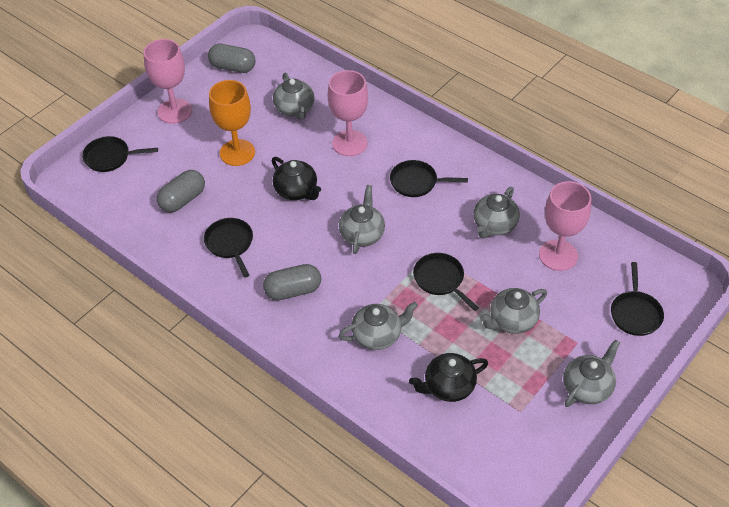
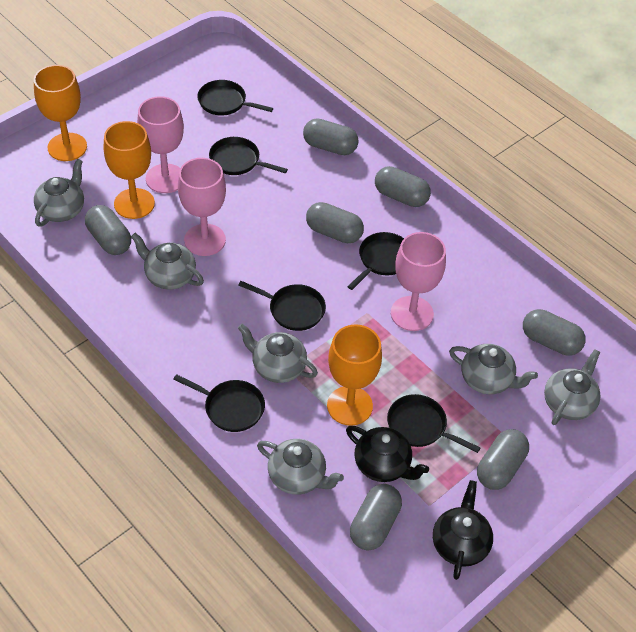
black pan: [82,136,158,172] [204,218,253,278] [390,160,468,197] [413,253,479,311] [611,262,664,336] = 5 -> [173,374,265,432] [197,80,273,115] [209,137,288,175] [238,281,326,331] [347,232,404,290] [387,394,480,453] = 6
grey capsule: [157,170,205,213] [208,44,256,73] [263,264,321,300] = 3 -> [85,205,131,255] [303,118,358,155] [306,202,364,243] [350,484,402,550] [375,166,431,207] [477,429,529,490] [523,309,586,356] = 7
orange goblet: [209,80,255,166] = 1 -> [34,65,87,161] [104,121,155,219] [327,324,382,426] = 3

